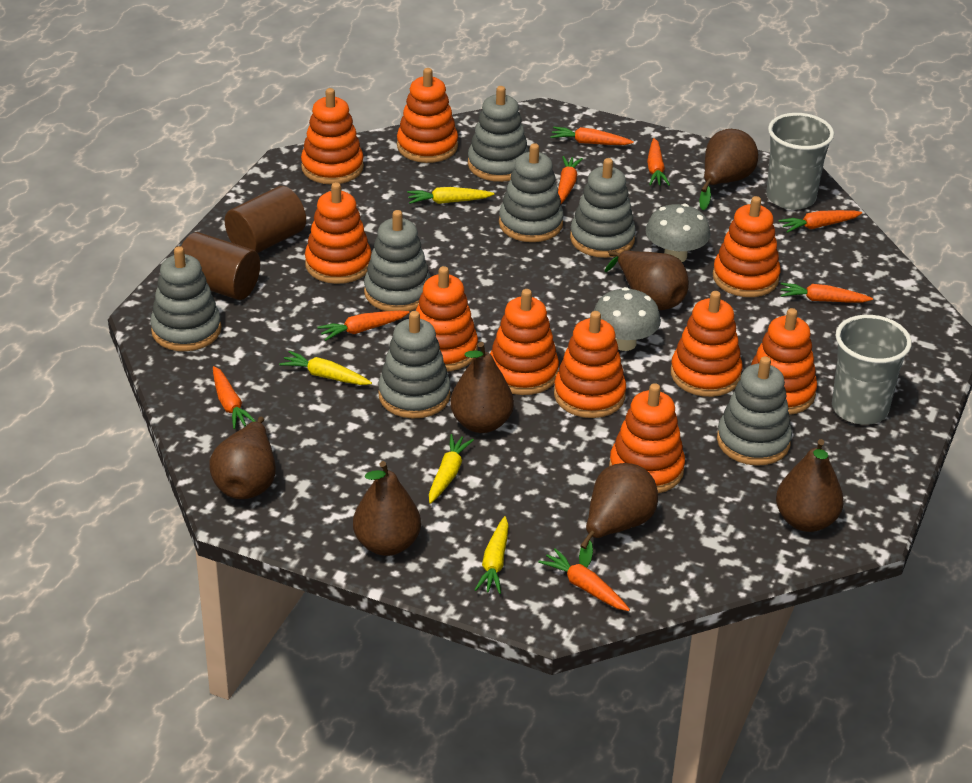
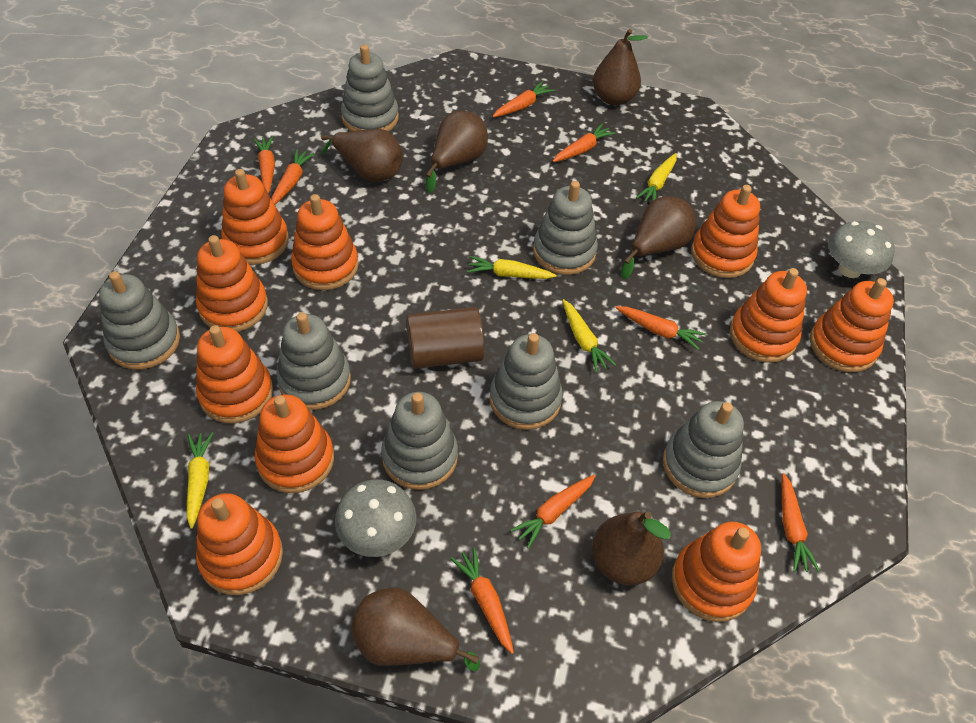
brown cylinder: [181,232,260,300] [225,186,306,253] = 2 -> [406,307,485,369] = 1
brown pear: [209,417,276,499] [353,461,421,556] [450,342,514,433] [579,463,658,568] [605,250,689,310] [699,129,758,210] [776,439,844,532] = 7 -> [321,129,403,182] [351,588,480,671] [426,111,488,193] [592,511,671,585] [593,29,648,106] [621,196,696,279] = 6
grey cup: [766,113,834,210] [832,315,912,425] = 2 -> none = 0

